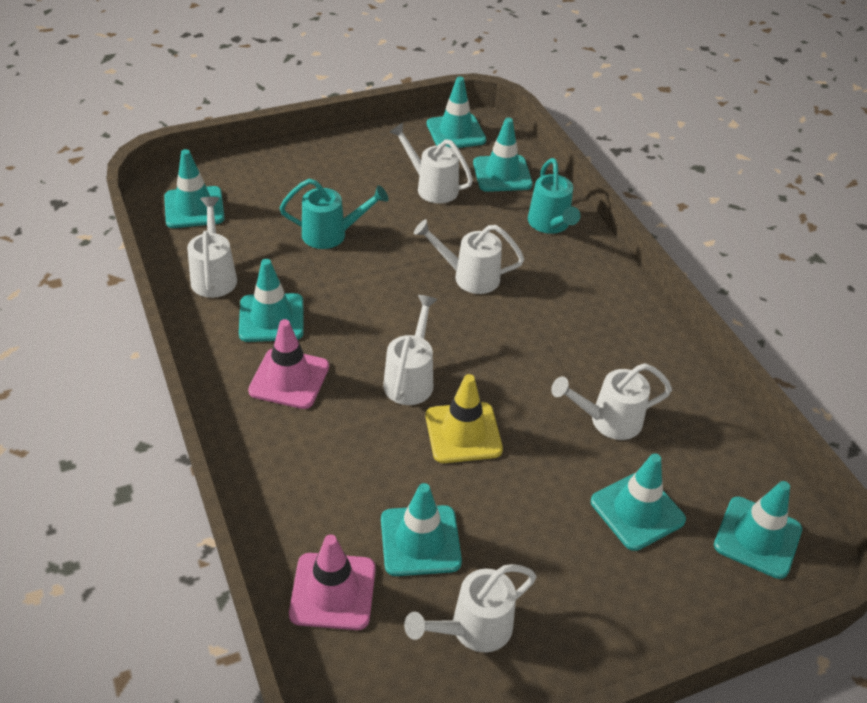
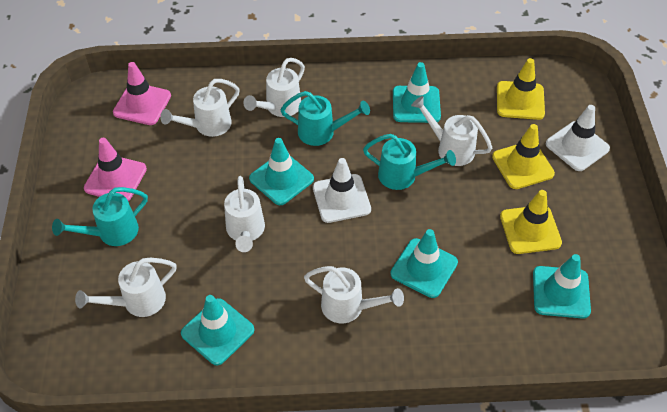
turquoise traffic cone: [164,149,225,228] [239,259,304,342] [381,483,462,576] [427,77,486,148] [473,118,533,192] [591,453,686,551] [714,481,802,579] = 7 -> [181,295,254,365] [249,138,314,205] [391,229,458,298] [393,62,441,123] [533,254,591,319] = 5
turquoise watering can: [280,179,389,249] [528,158,581,234] = 2 -> [52,187,148,246] [280,91,370,146] [363,134,456,190] = 3
white traffic cone: none = 0 -> [313,158,371,223] [546,105,610,171] = 2
yellow traffic cone: [426,374,503,463] = 1 -> [492,124,555,189] [497,58,545,120] [500,190,562,254] = 3

